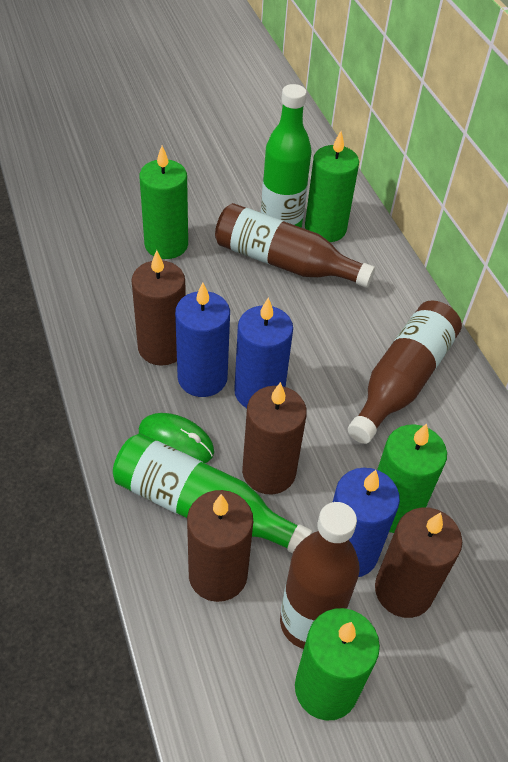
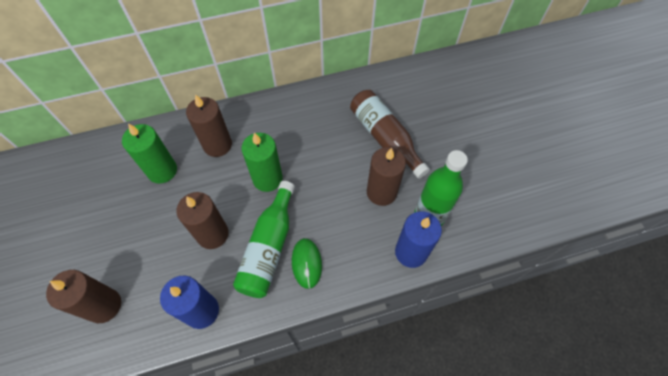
blue candle: [175,283,230,397] [234,297,293,408] [333,468,400,577] = 3 -> [160,276,219,329] [395,211,442,268] = 2
brown bottle: [215,203,375,288] [280,502,360,649] [348,300,462,444] = 3 -> [350,90,430,179] = 1
green candle: [140,146,188,259] [295,608,380,721] [305,131,359,242] [377,424,447,533] = 4 -> [122,123,177,184] [242,132,283,192] = 2

